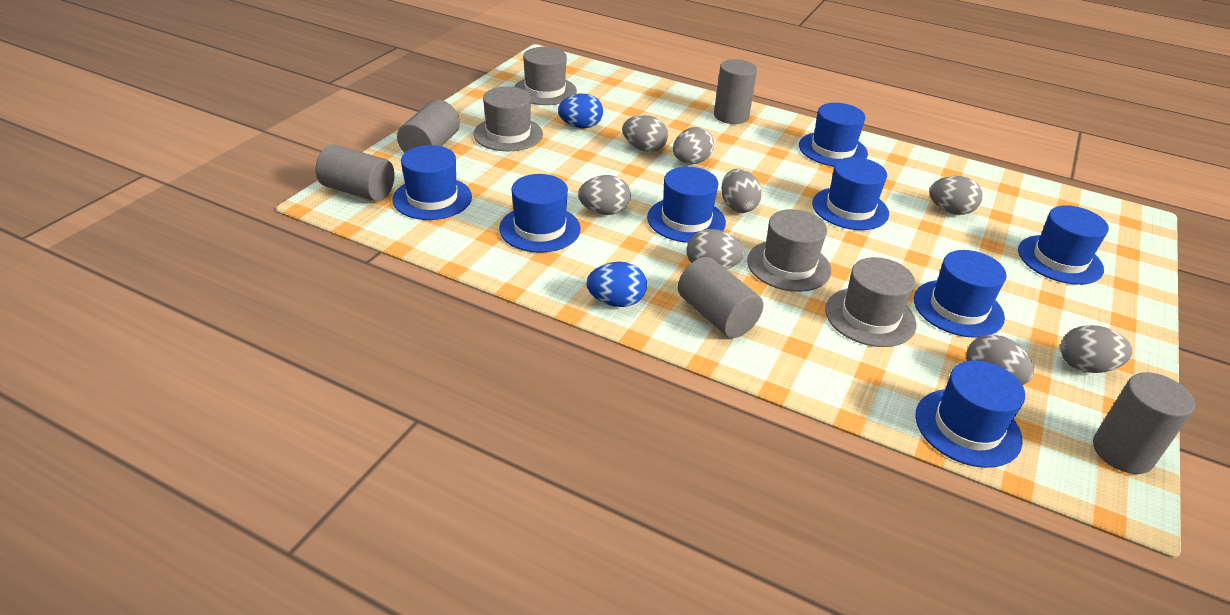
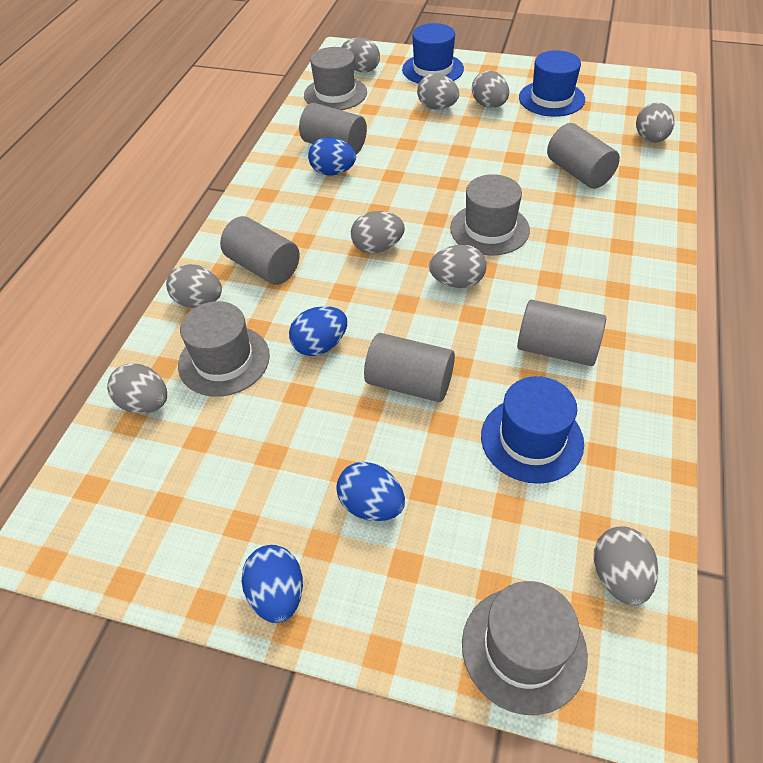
blue egg: [558,94,603,128] [586,262,647,307] = 2 -> [242,545,303,623] [289,306,347,356] [308,137,356,176] [336,462,405,521] = 4
blue hat: [392,145,472,220] [499,174,581,253] [647,167,726,243] [799,103,868,166] [812,157,889,230] [914,250,1007,338] [915,360,1025,468] [1018,205,1109,285] = 8 -> [402,23,464,84] [481,376,584,484] [519,50,585,117] = 3
grey egg: [578,175,631,215] [622,115,668,152] [673,127,714,164] [687,229,744,270] [721,169,762,213] [929,176,983,215] [966,334,1034,385] [1060,325,1133,373] = 8 -> [107,363,167,414] [166,264,222,308] [342,38,380,73] [351,211,405,253] [417,73,459,109] [429,245,487,288] [472,71,509,108] [594,526,658,606] [636,102,674,143] = 9

